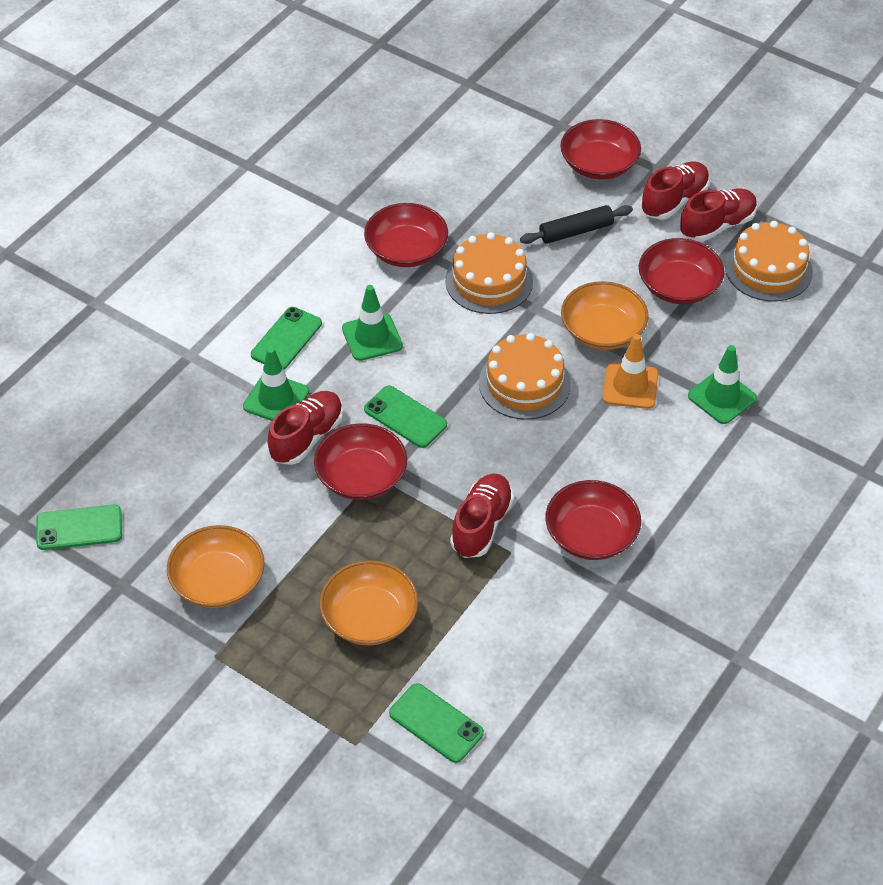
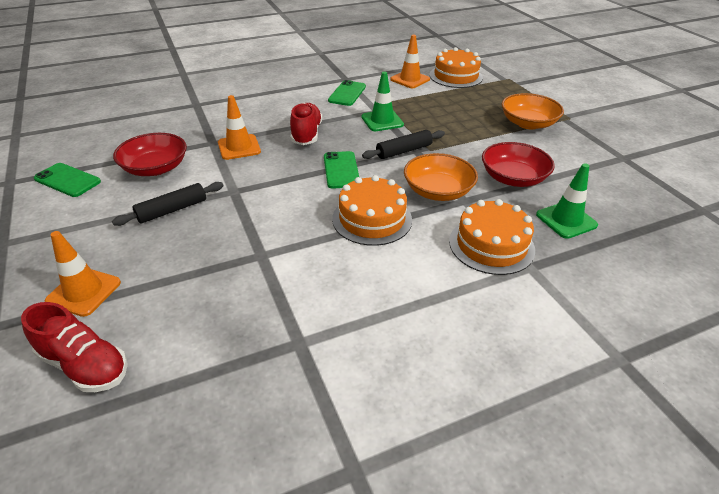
black rolling pin: [520,205,633,244] = 1 -> [112,182,223,226] [362,130,445,159] = 2
green phone: [36,505,122,550] [251,307,322,370] [364,385,447,448] [389,683,484,763] = 4 -> [34,163,101,197] [324,151,359,189] [328,80,366,106] = 3
green traffic cone: [243,347,309,421] [342,285,403,361] [688,345,757,424] = 3 -> [361,72,404,131] [536,163,598,239] = 2
orange bowl: [167,525,265,608] [319,560,419,646] [561,281,649,350] = 3 -> [404,153,478,201] [502,93,564,130] = 2
orange traffic cone: [602,334,658,409] = 1 -> [45,231,121,317] [218,95,261,160] [390,35,430,88] = 3
red bowl: [314,423,407,500] [364,203,448,267] [546,480,641,560] [560,119,641,179] [639,238,724,304] = 5 -> [113,133,187,176] [482,142,555,187] = 2
red shoe: [268,391,343,465] [450,474,514,558] [641,161,710,220] [680,189,757,242] = 4 -> [21,302,128,392] [290,103,322,145] = 2

